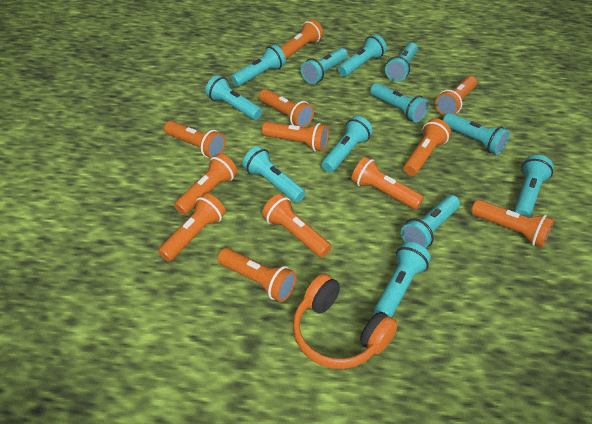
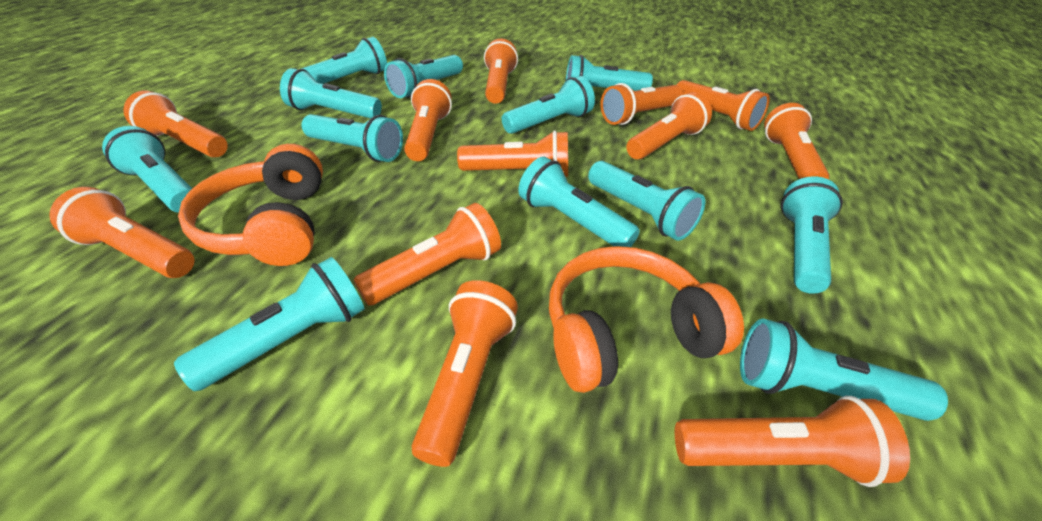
orange headphones: [293,274,398,369] = 1 -> [178,144,323,266] [549,246,744,393] = 2

